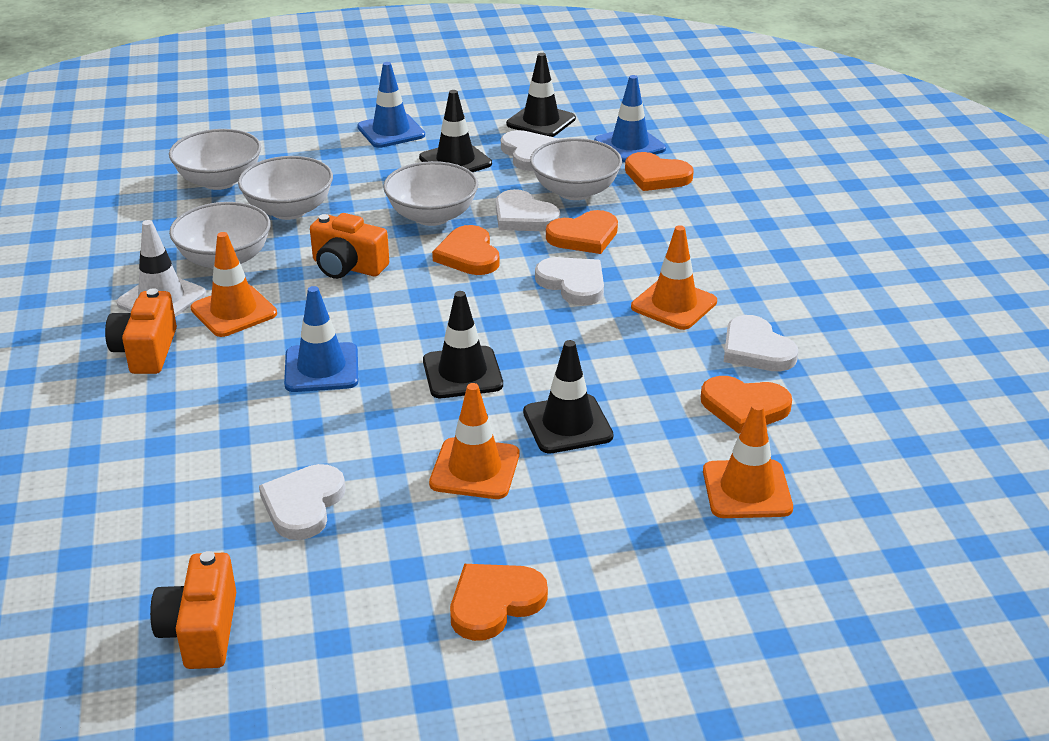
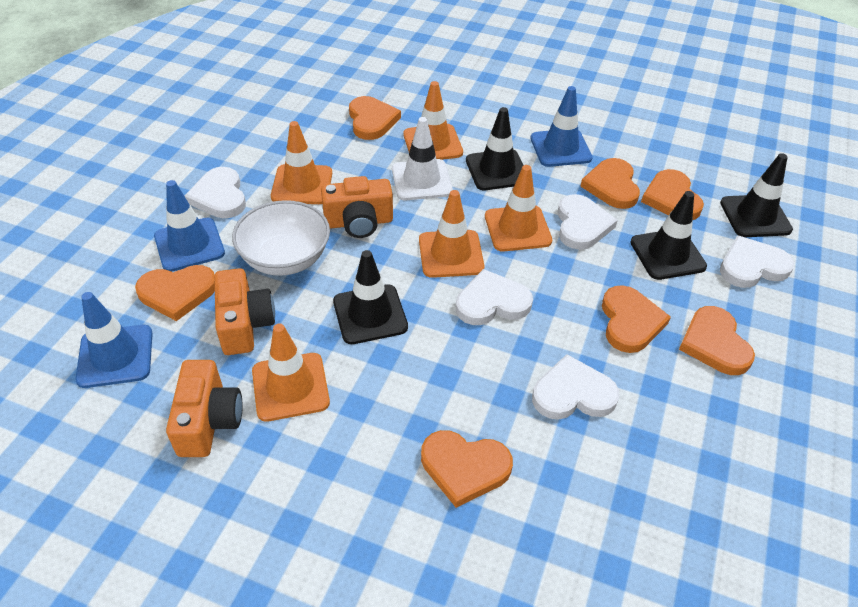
orange heart: [432,225,500,275] [450,564,548,641] [546,210,618,254] [625,152,694,191] [701,376,792,434] = 5 -> [135,265,215,321] [349,96,401,140] [421,430,513,508] [580,158,640,209] [602,285,671,353] [641,169,704,220] [679,306,755,375] = 7
orange traffic cone: [191,232,277,337] [429,383,519,499] [631,225,717,330] [703,403,793,518] = 4 -> [252,323,330,422] [271,121,332,204] [403,81,463,160] [419,190,484,278] [485,165,552,251] = 5
white bowl: [169,129,261,190] [169,202,271,269] [238,156,333,220] [383,161,478,226] [530,138,622,200] = 5 -> [232,200,330,276] = 1

